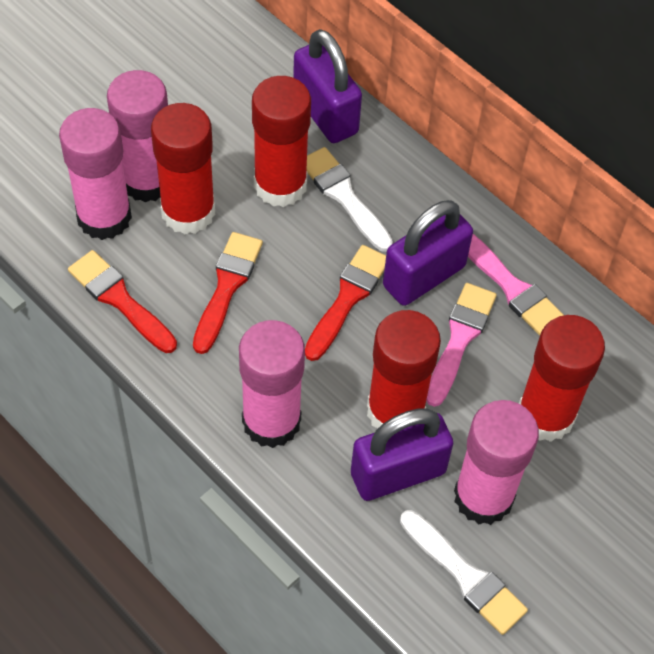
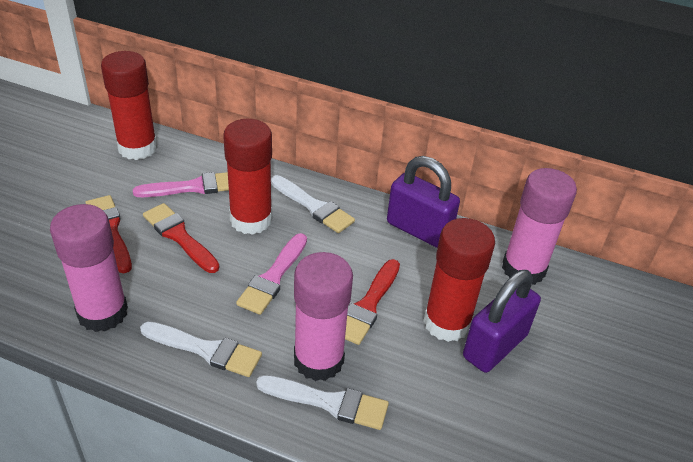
pink glue stick: [59,108,132,240] [107,70,168,202] [239,320,305,448] [454,400,539,525] = 4 -> [50,204,128,332] [294,252,353,381] [502,168,577,285] = 3
purple padlock: [293,29,362,143] [351,408,454,501] [383,200,473,306] = 3 -> [387,156,460,248] [463,270,541,373] = 2
red glue stick: [151,103,215,234] [252,76,311,207] [367,310,441,429] [519,315,605,442] = 4 -> [101,51,158,160] [223,119,272,235] [423,218,495,342] = 3
white brush: [306,147,393,252] [400,510,528,635] = 2 -> [140,321,262,377] [256,375,389,430] [271,175,355,233] = 3

